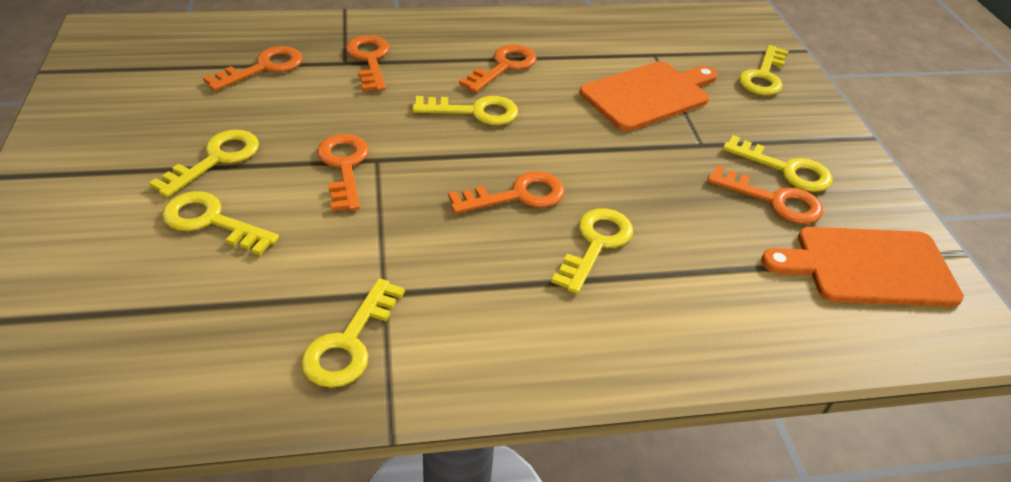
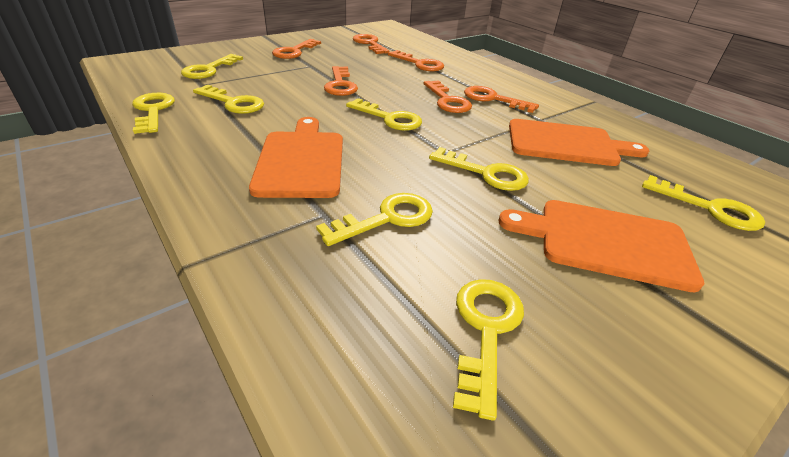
orange cutting board: [580,61,718,131] [761,227,964,307] = 2 -> [249,117,343,198] [498,200,704,293] [509,119,649,166] = 3
yellow key: [149,130,259,197] [162,191,279,255] [301,278,405,388] [412,96,518,125] [551,208,633,294] [723,135,833,192] [739,45,788,95] = 7 -> [132,93,175,134] [181,54,243,79] [193,85,264,114] [316,193,433,246] [346,98,422,131] [429,147,529,191] [453,279,524,421] [642,175,765,231] = 8

